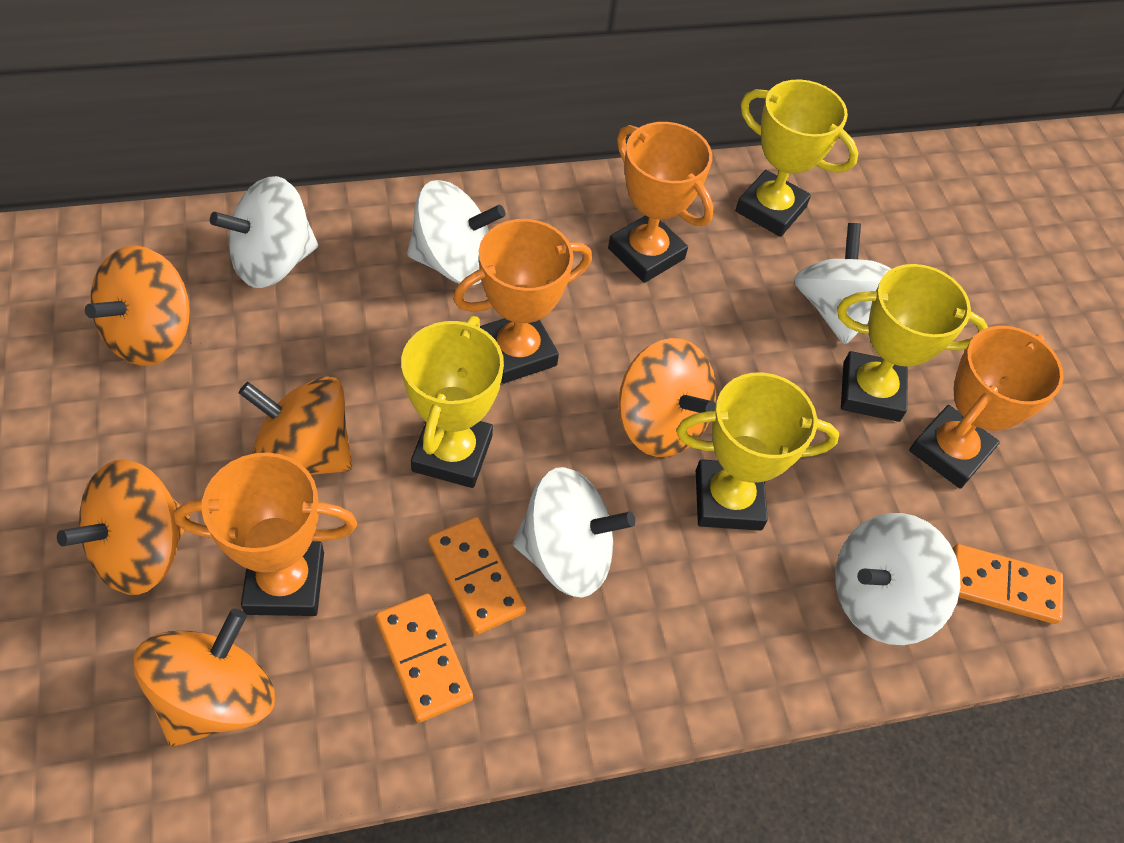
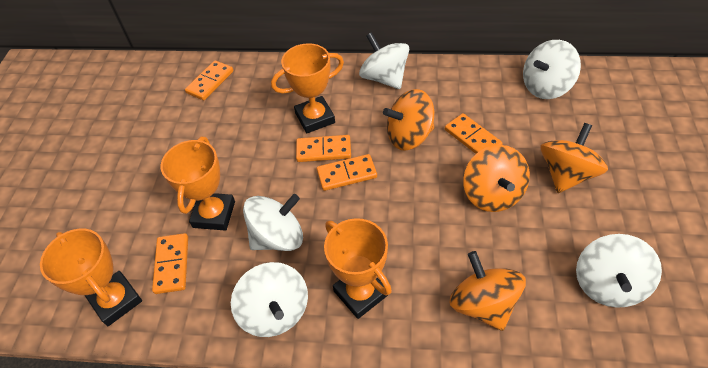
orange domino: [375,594,473,723] [428,516,526,635] [953,544,1063,624] = 3 -> [152,233,188,294] [185,60,233,100] [296,135,351,162] [317,154,377,191] [445,113,503,154] = 5
orange spinning top: [57,459,190,595] [85,245,190,366] [133,609,275,747] [239,376,353,475] [619,338,717,457] = 5 -> [383,89,435,151] [449,251,526,331] [463,145,530,212] [541,123,608,193] = 4
yellow trophy: [401,316,504,488] [676,373,839,531] [735,79,859,237] [837,264,988,422] = 4 -> none = 0

